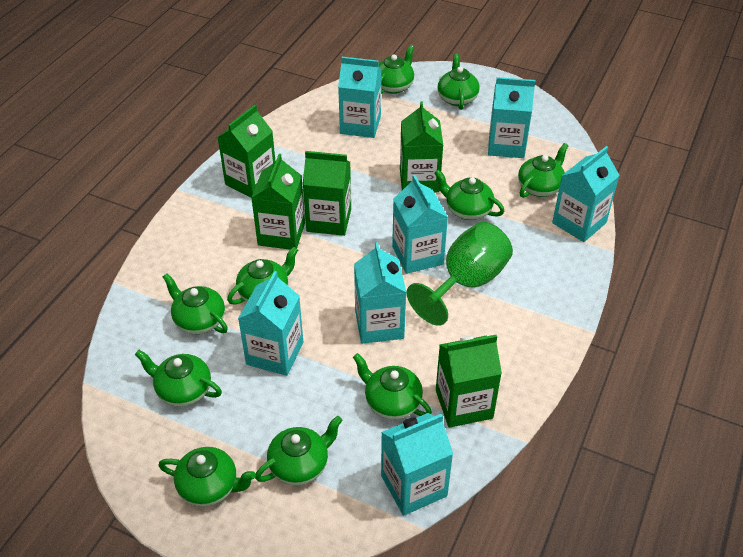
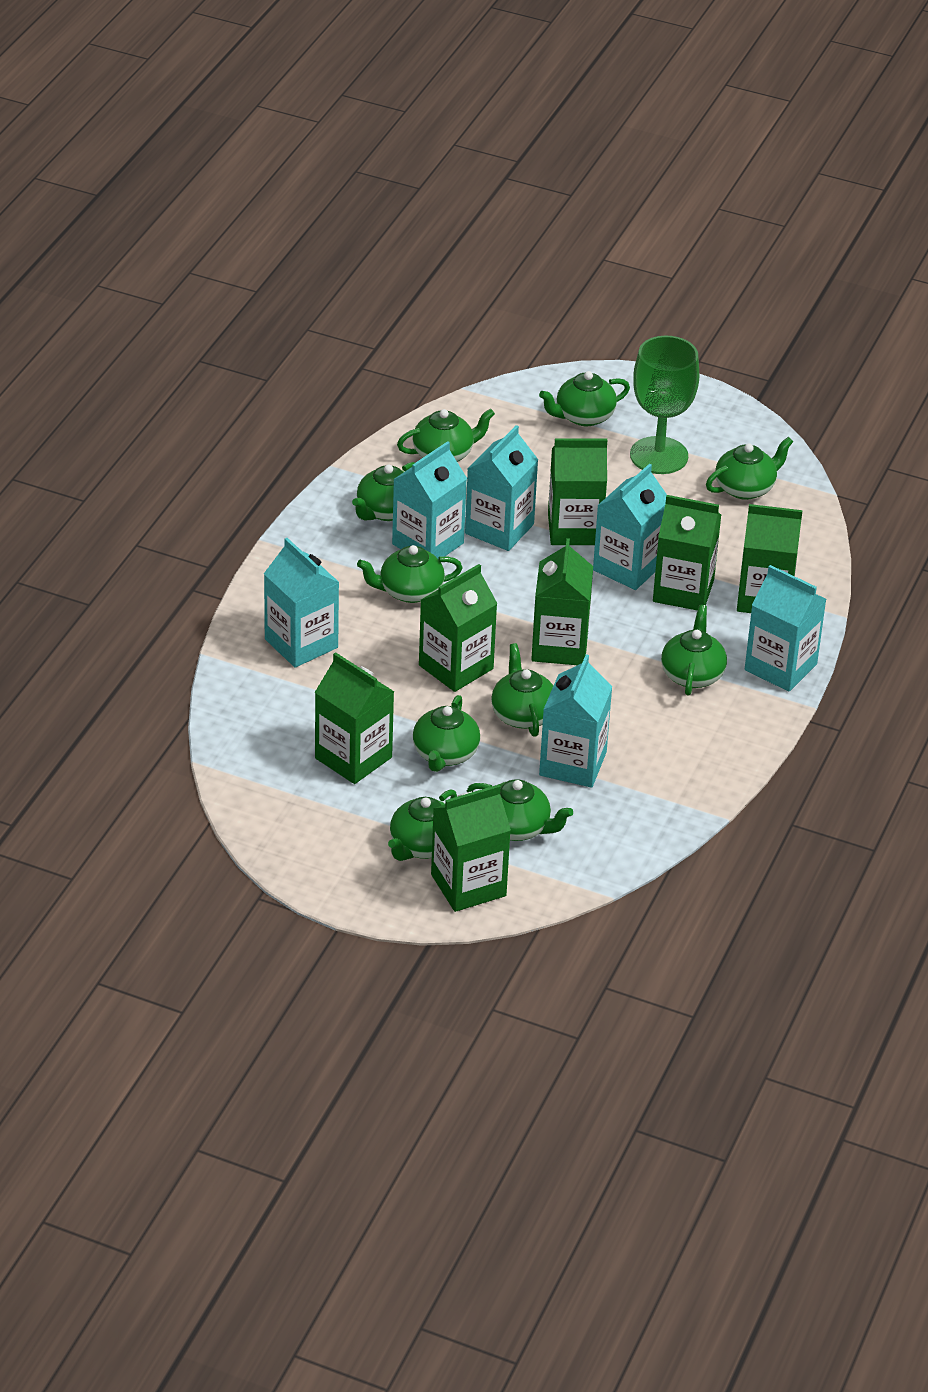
green carton: [217,105,276,198] [251,154,305,250] [303,151,351,236] [400,101,443,192] [436,335,502,428] = 5 -> [315,652,394,784] [419,564,498,692] [431,785,511,912] [531,538,593,665] [548,438,607,545] [653,495,721,611] [737,504,803,613] = 7
turquoise carton: [238,271,303,376] [338,57,381,138] [354,242,407,344] [381,413,453,516] [392,175,448,274] [488,77,535,158] [552,146,620,242] = 7 -> [264,538,339,668] [392,441,467,559] [465,425,538,551] [539,654,613,788] [593,464,667,590] [745,565,826,692] = 6

